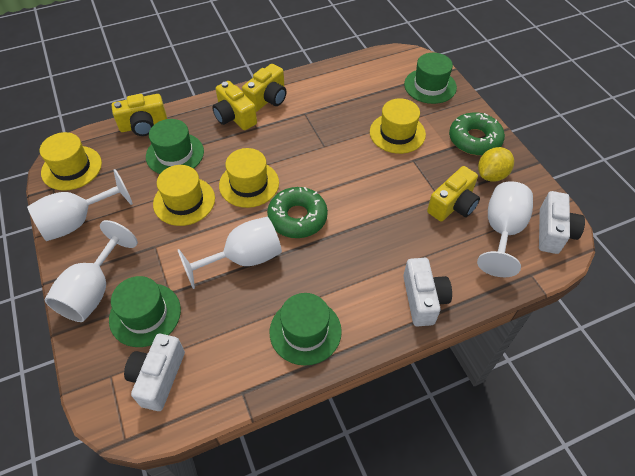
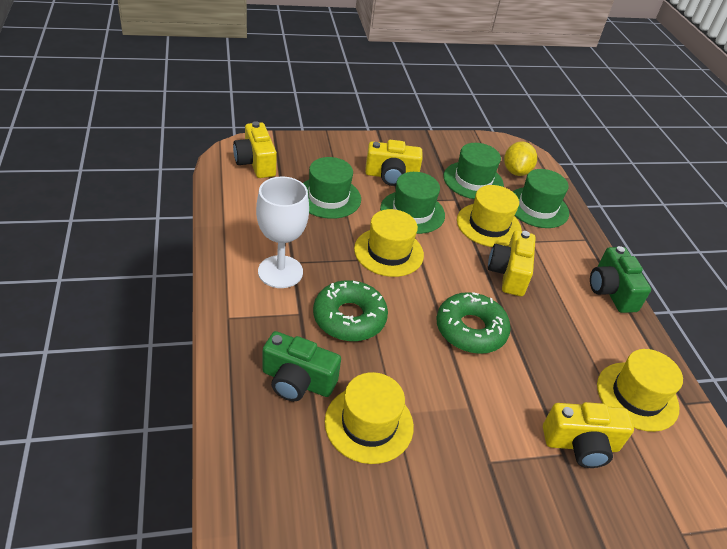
green camera: none = 0 -> [262,331,341,401] [590,246,651,313] = 2
white camera: [124,334,185,411] [403,258,452,327] [539,191,585,254] = 3 -> none = 0
white goblet: [27,169,133,241] [45,220,138,322] [178,217,282,289] [477,181,533,277] = 4 -> [256,176,309,288] = 1

